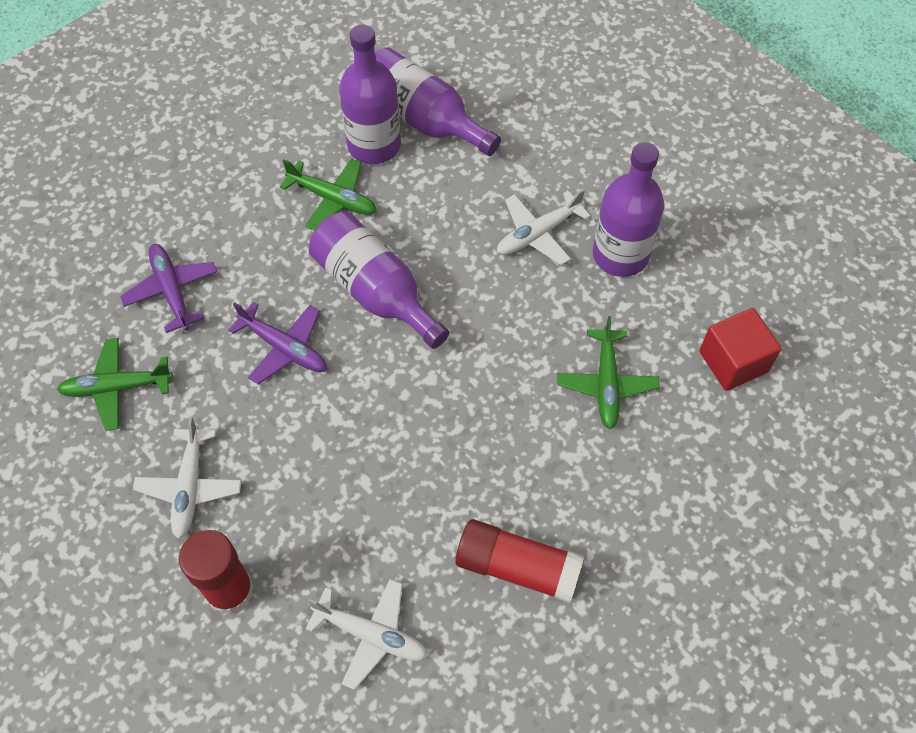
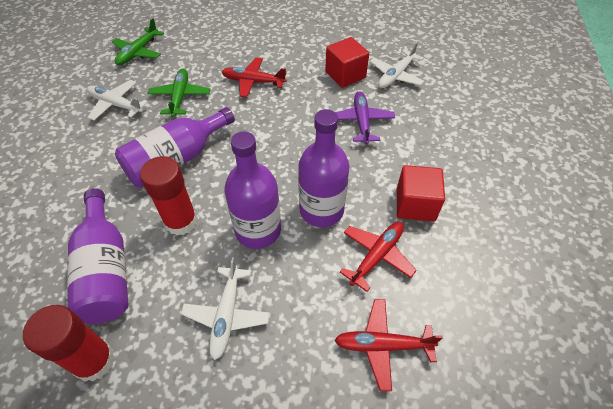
green plane: [57,338,173,431] [280,158,377,231] [557,316,660,429] = 3 -> [112,18,164,65] [147,69,210,117] = 2
purple plane: [120,244,217,333] [228,302,327,384] = 2 -> [335,91,395,144] = 1
red cube: [699,308,781,391] = 1 -> [325,37,369,88] [397,165,445,222] = 2
red plane: none = 0 -> [222,58,287,97] [334,299,443,391] [340,222,417,292] = 3

